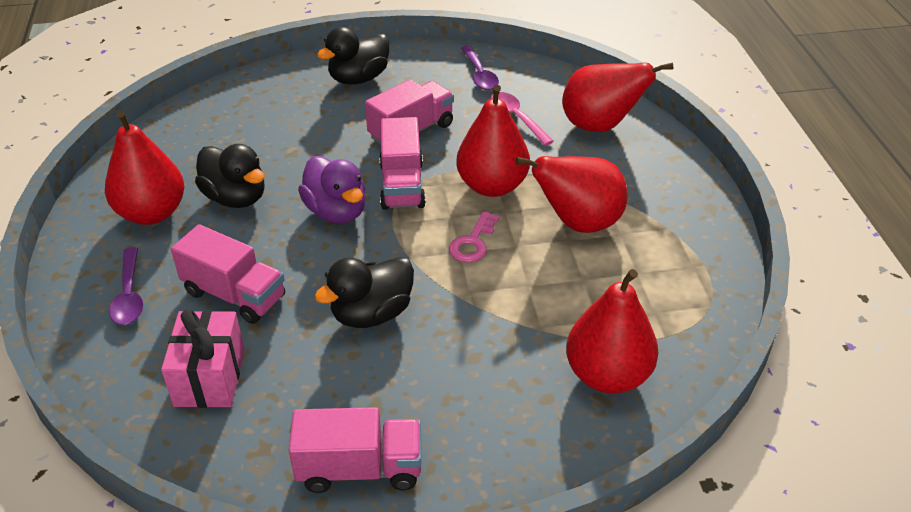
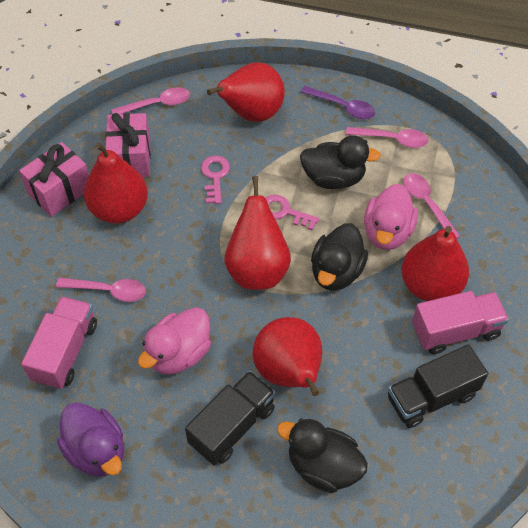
black truck: none = 0 -> [185,371,276,465] [388,344,488,428] = 2
pink duck: none = 0 -> [138,307,211,375] [364,184,418,250] = 2
pink gift: [161,309,244,408] = 1 -> [19,142,89,217] [106,113,151,177] = 2
pink key: [449,211,500,263] = 1 -> [201,156,230,204] [266,195,319,230] = 2
pink spoon: [491,92,554,145] = 1 -> [56,278,146,302] [111,87,190,114] [346,127,428,148] [403,173,460,239] = 4
pink truck: [171,224,285,324] [289,407,421,493] [365,79,454,145] [379,117,426,210] = 4 -> [21,296,97,389] [412,291,509,354] = 2
purple spoon: [109,247,143,325] [461,45,499,90] = 2 -> [301,86,375,119] = 1

